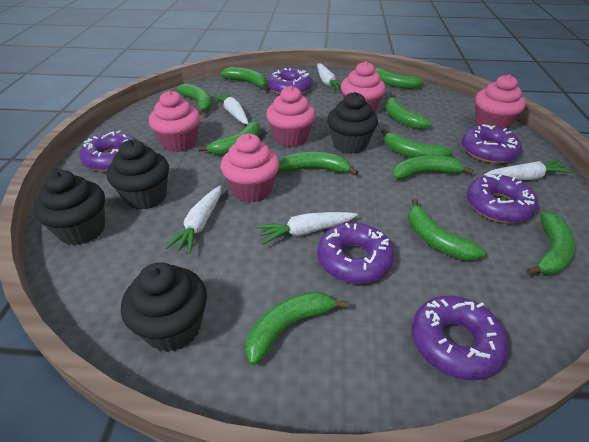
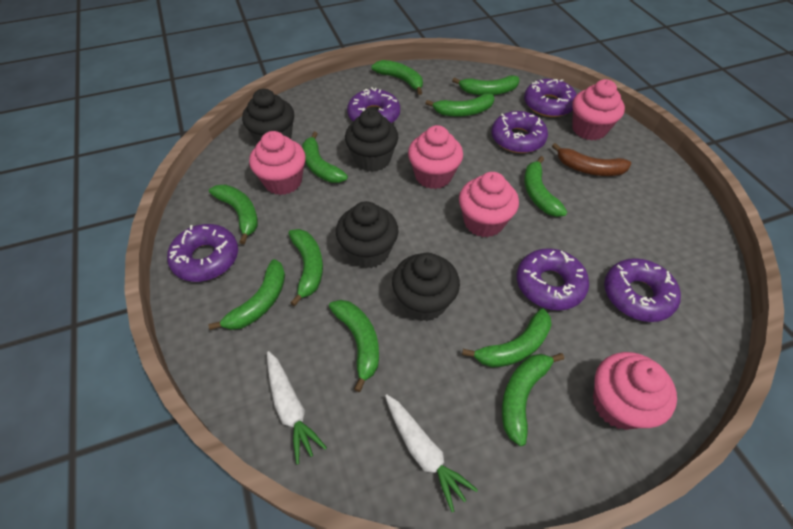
brown banana: none = 0 -> [552,143,631,176] = 1
white carrot: [165,186,221,254] [212,92,248,124] [256,212,358,244] [317,63,342,90] [484,160,573,180] = 5 -> [267,351,327,464] [385,394,478,512] = 2

